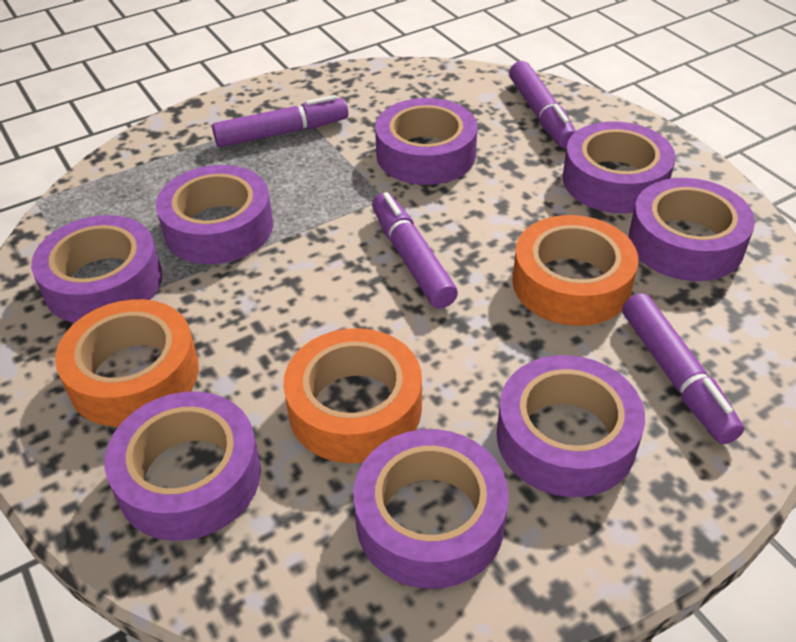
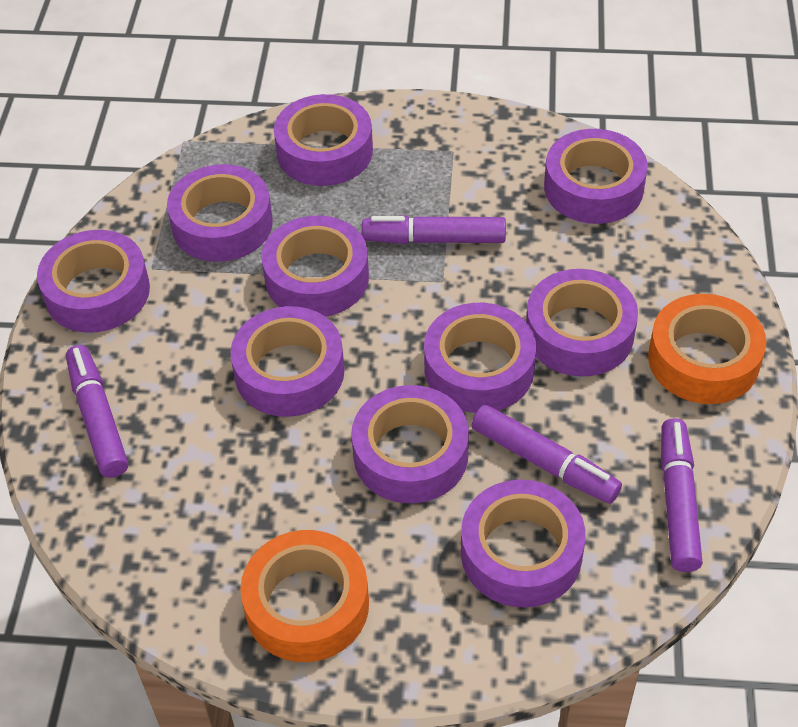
orange tape: [55,299,199,427] [283,328,422,463] [512,215,638,326] = 3 -> [240,530,369,662] [648,294,766,404] = 2
purple tape: [31,215,162,323] [104,391,261,541] [156,165,273,264] [353,429,509,589] [375,98,477,185] [497,355,645,497] [563,121,676,214] [629,178,755,281] = 8 -> [37,230,150,333] [167,164,273,262] [230,306,345,417] [262,215,369,317] [274,94,373,186] [351,385,469,503] [424,303,536,413] [461,480,586,608] [526,269,638,377] [544,129,648,224] = 10

